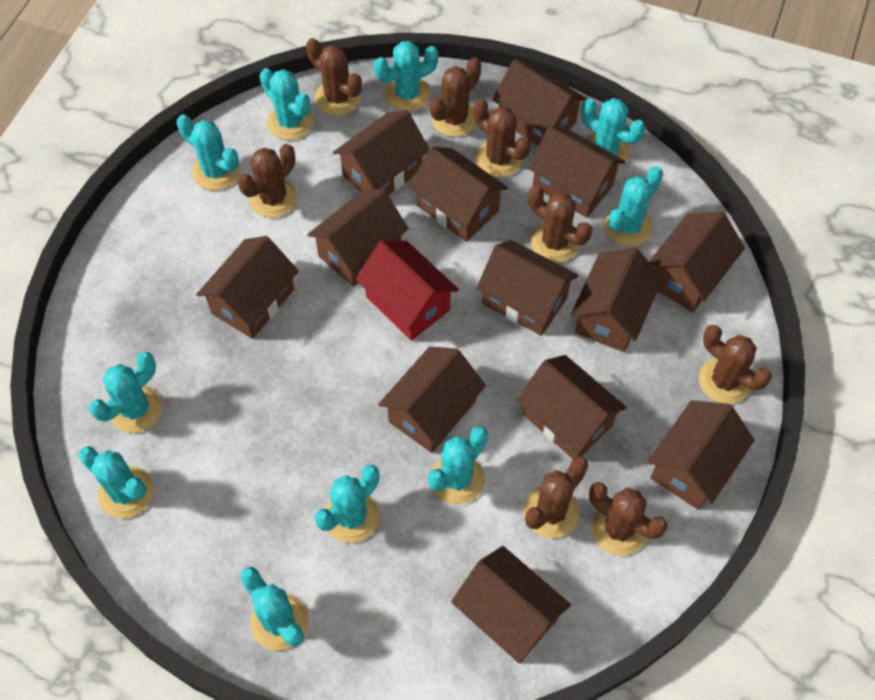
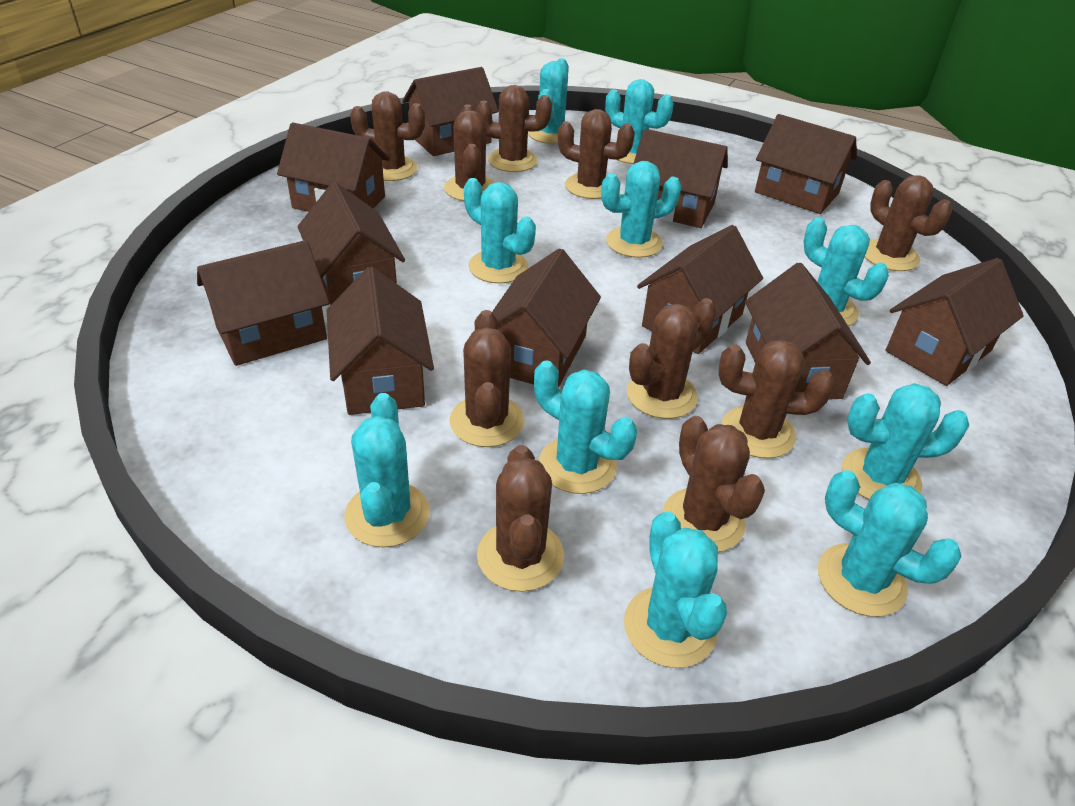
brown cactus: [237,144,298,218] [306,38,362,116] [430,57,481,137] [473,99,531,177] [524,456,588,539] [528,186,592,263] [589,482,668,556] [699,325,772,404] = 8 -> [350,92,425,181] [444,105,494,201] [449,310,524,447] [476,85,552,172] [477,445,564,592] [558,109,635,199] [627,298,717,419] [662,416,765,552] [719,340,835,458] [865,175,952,271] = 10
brown house: [196,236,299,339] [307,189,409,287] [333,110,429,195] [378,346,486,453] [409,147,508,242] [451,546,571,664] [476,240,578,336] [492,59,587,146] [517,355,627,459] [528,126,625,218] [570,247,663,352] [647,400,755,510] [649,211,745,312] = 13 -> [197,240,330,366] [277,122,389,212] [297,182,405,305] [327,267,434,415] [402,67,499,156] [492,248,601,388] [633,129,728,228] [637,225,763,354] [745,263,871,400] [755,114,857,214] [885,258,1024,386] = 11
red house: [356,241,459,341] = 1 -> none = 0

